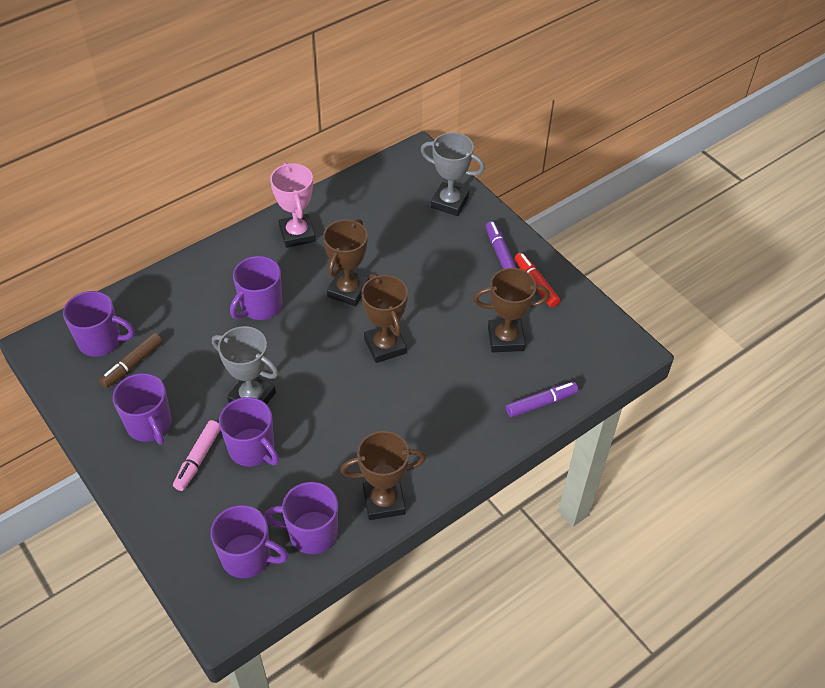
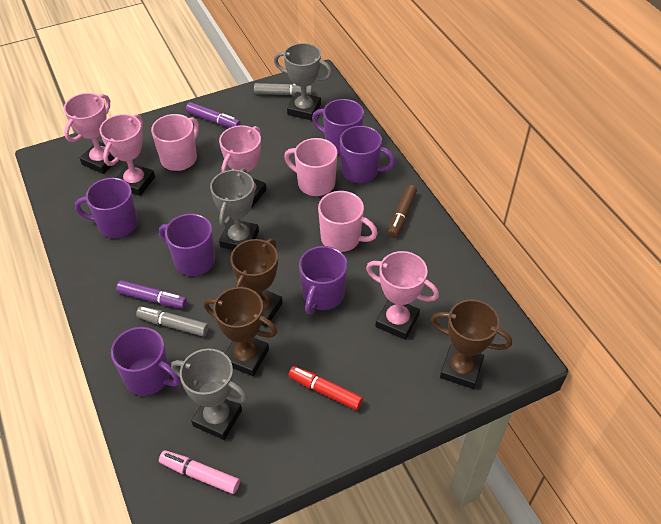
brown trophy: [323,219,369,306] [340,431,426,520] [361,273,408,363] [473,268,550,352] = 4 -> [204,287,277,376] [231,238,283,327] [431,299,512,389] = 3
grey marker: none = 0 -> [136,307,209,336] [254,83,312,96] = 2
grey trophy: [212,326,279,404] [421,132,485,216] = 2 -> [171,348,248,440] [210,168,259,250] [274,43,332,121] = 3
pink mug: none = 0 -> [151,114,199,171] [284,138,338,196] [318,191,378,252] = 3
pink trophy: [270,162,316,248] = 1 -> [64,93,115,174] [100,114,155,196] [219,125,267,208] [366,251,439,340] = 4

